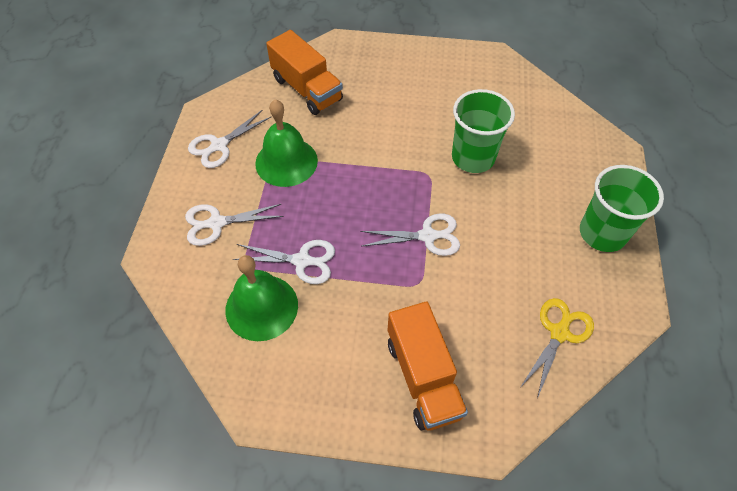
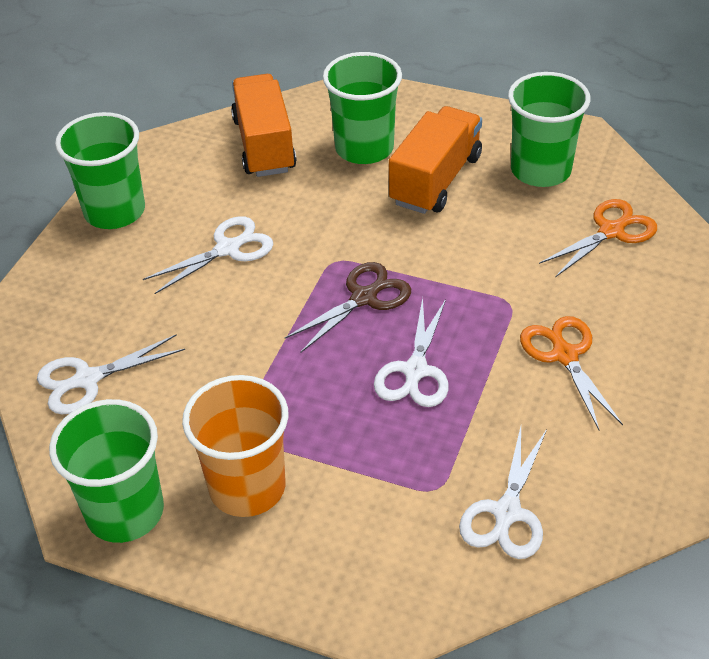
brown scissors: none = 0 -> [284,262,411,352] = 1
green bell: [225,255,298,341] [255,99,318,187] = 2 -> none = 0
green cup: [452,89,515,173] [580,165,664,252] = 2 -> [49,399,164,543] [55,112,145,229] [323,52,402,164] [508,72,590,187] = 4
orange cup: none = 0 -> [182,375,288,517] = 1
orange scissors: none = 0 -> [520,316,623,430] [539,199,657,277] = 2
yellow scissors: [521,298,594,399] = 1 -> none = 0

